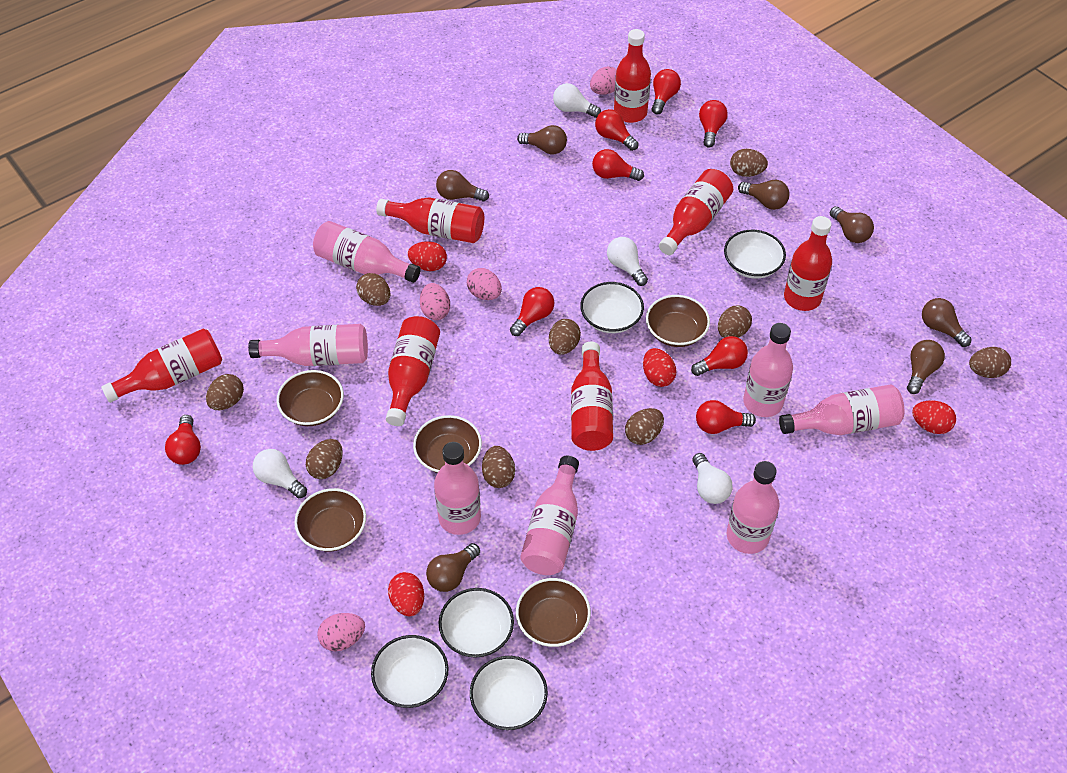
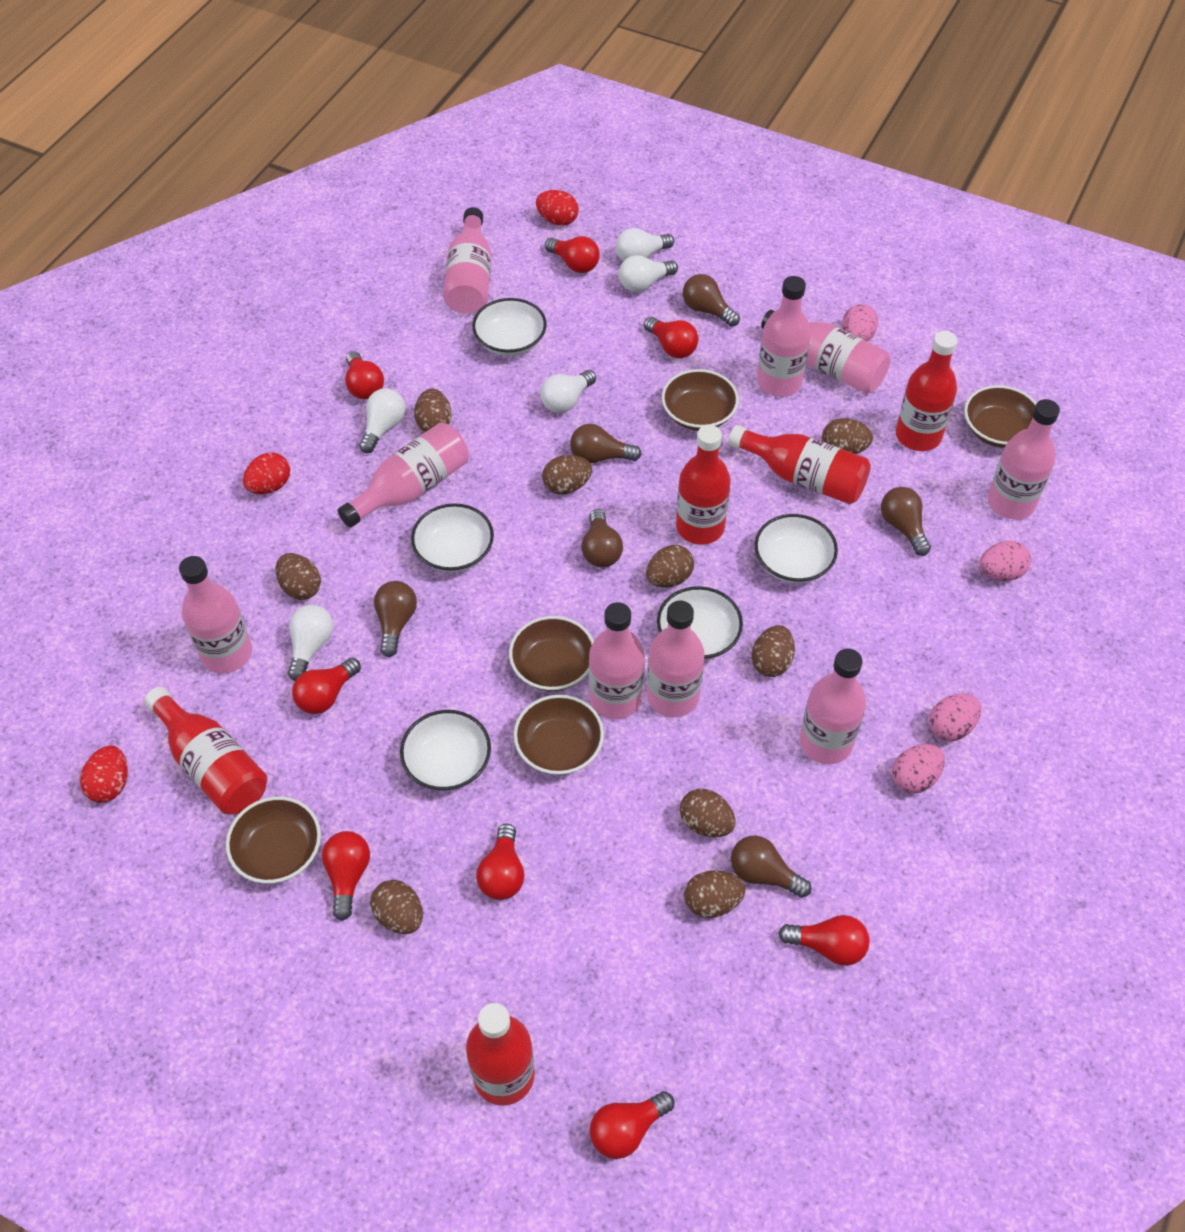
brown light bulb: [426,543,480,592] [436,170,489,202] [517,125,567,154] [738,180,790,210] [830,206,874,243] [907,340,945,394] [922,298,972,347] = 7 -> [374,581,417,657] [570,424,642,463] [581,509,623,567] [683,274,740,327] [731,836,812,898] [881,487,931,556] = 6
pink bottle: [248,324,368,366] [313,221,421,283] [434,442,481,535] [520,456,579,575] [727,461,780,554] [743,323,793,417] [779,384,905,435] = 7 -> [179,556,252,674] [337,422,469,528] [443,207,492,314] [589,602,645,719] [647,601,705,717] [757,276,811,397] [761,310,890,394] [800,649,866,764] [988,399,1060,519] = 9
red bottle: [101,329,222,403] [376,197,484,243] [386,316,440,426] [571,342,613,451] [614,29,651,123] [659,169,733,255] [784,216,832,311] = 7 -> [144,687,267,815] [466,1003,535,1106] [676,425,731,545] [728,425,871,504] [896,331,958,451] = 5
red egg: [388,572,424,616] [408,241,447,271] [643,348,677,387] [912,400,956,434] = 4 -> [80,746,128,803] [243,453,290,494] [536,190,578,226] = 3
white light bulb: [253,449,307,498] [553,83,601,118] [607,237,648,286] [692,453,733,504] = 4 -> [288,605,333,681] [359,388,406,453] [540,370,596,413] [616,228,674,261] [619,255,678,292] = 5

